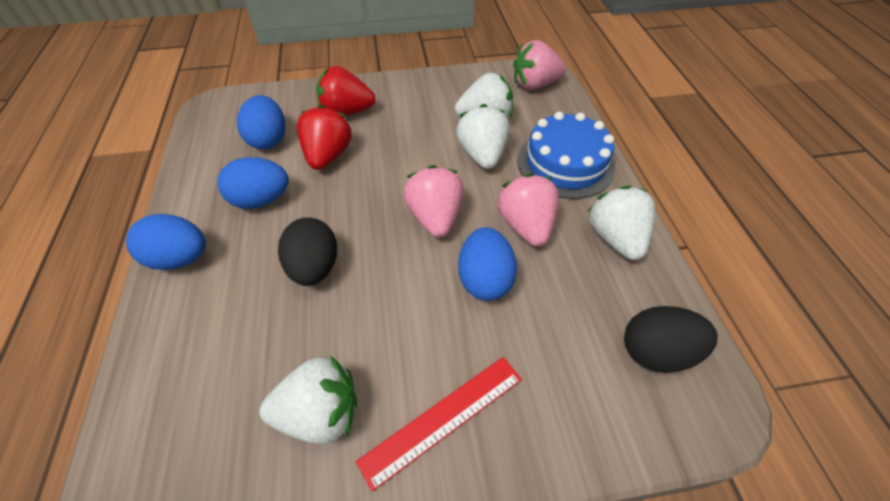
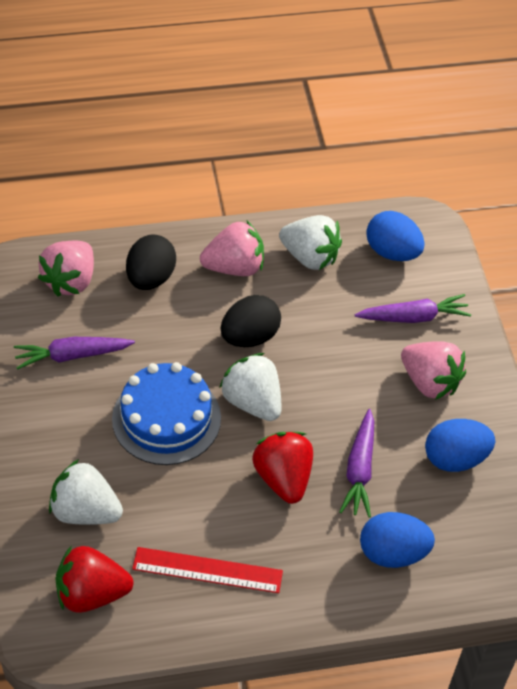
blue egg: [126,214,206,270] [218,157,289,209] [237,95,285,149] [458,227,517,301] = 4 -> [360,512,435,568] [366,211,425,261] [425,419,495,472] = 3
purple carrot: none = 0 -> [14,337,135,370] [339,409,374,517] [355,294,471,323] = 3
white strawberry: [259,356,357,444] [455,73,513,118] [456,104,510,169] [588,185,655,260] = 4 -> [49,459,123,525] [219,353,281,421] [279,215,342,270] = 3

